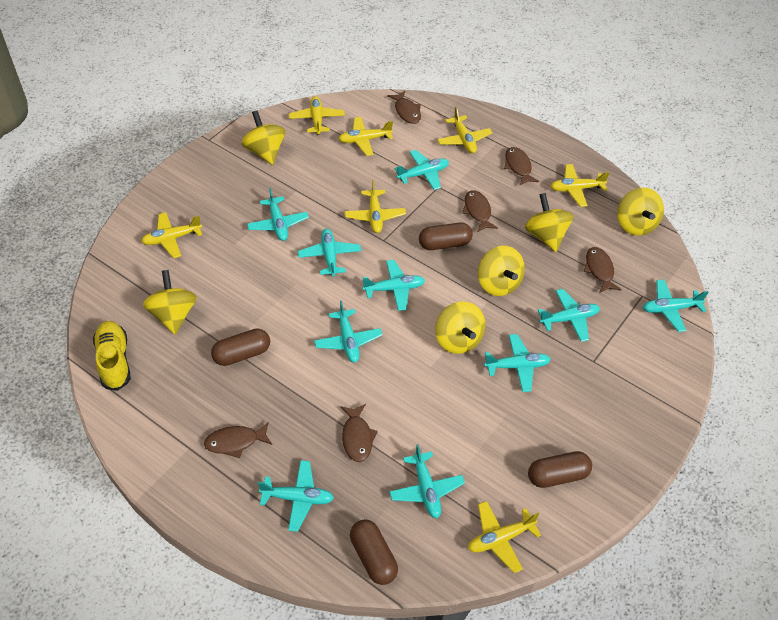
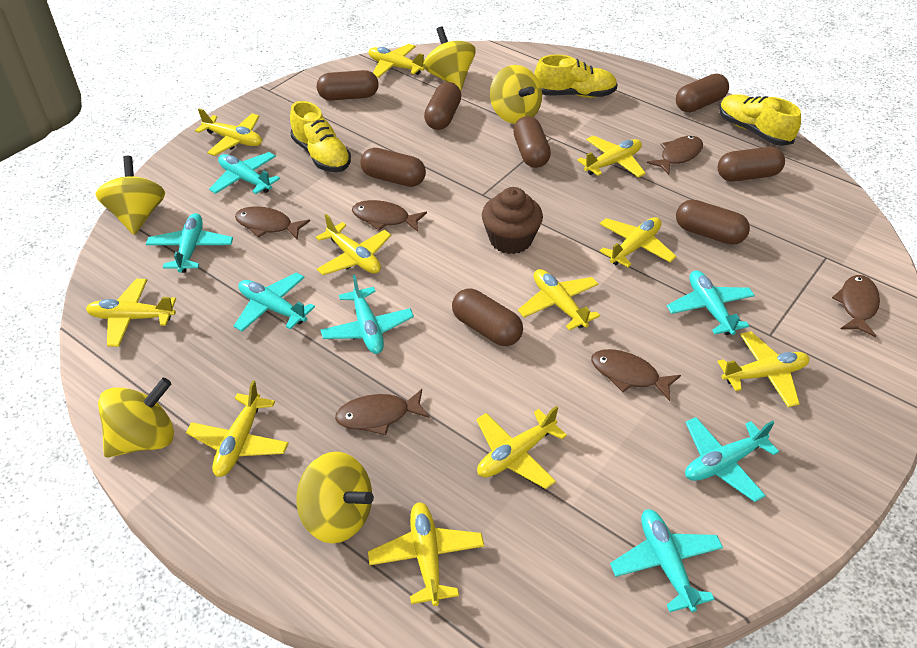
brown capsule: [211,329,270,366] [350,519,398,585] [419,223,473,250] [528,451,592,488] = 4 -> [317,70,379,101] [361,148,426,187] [424,82,462,130] [452,289,523,346] [513,116,551,168] [676,74,729,112] [676,200,750,245] [718,147,785,182] = 8
brown cupcake: none = 0 -> [482,187,543,254] = 1
turquoise plane: [247,188,309,241] [258,460,334,532] [298,229,361,277] [314,300,382,362] [362,260,425,311] [389,444,465,518] [394,150,449,190] [484,334,551,392] [538,289,600,342] [643,279,709,332] = 10 -> [146,213,233,273] [209,152,280,194] [234,272,315,332] [320,275,414,354] [610,509,723,612] [667,270,755,335] [685,417,779,502] = 7
yellow plane: [141,212,202,258] [289,96,345,135] [338,117,393,156] [345,180,406,233] [437,107,492,154] [468,501,541,573] [550,164,609,207] = 7 -> [86,279,176,347] [186,380,289,477] [195,108,262,156] [316,214,391,275] [368,502,484,606] [369,44,425,78] [476,406,567,489] [518,269,600,330] [577,136,646,178] [599,217,677,267] [717,331,809,407] = 11
yellow shoe: [93,321,131,391] = 1 -> [290,101,351,172] [534,54,618,98] [719,94,801,146] = 3
yellow spinning top: [143,270,197,335] [242,111,285,165] [435,302,486,354] [478,246,525,296] [525,193,573,252] [617,188,664,236] = 6 -> [96,156,165,235] [98,378,174,458] [296,452,374,544] [424,27,476,90] [490,65,542,124] = 5

